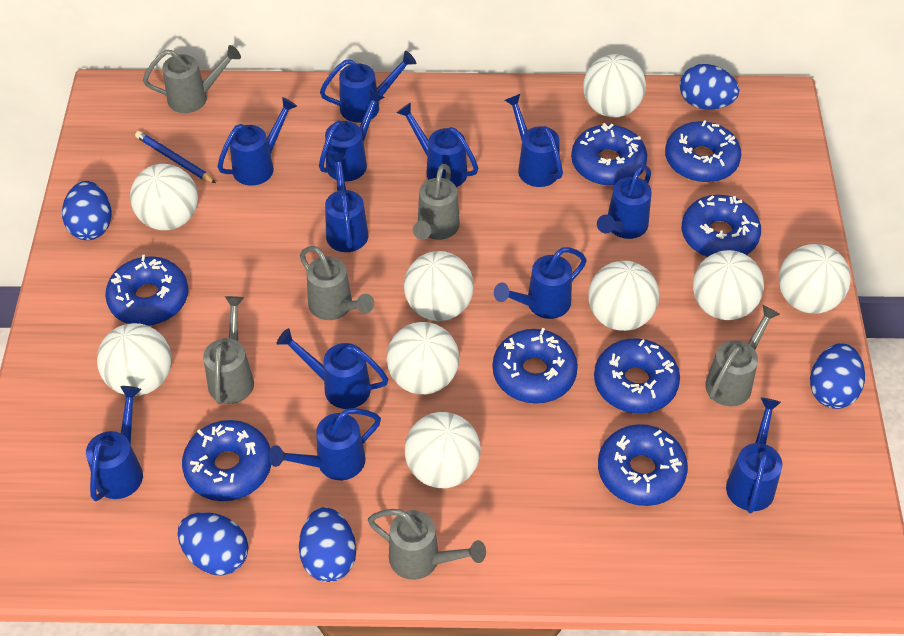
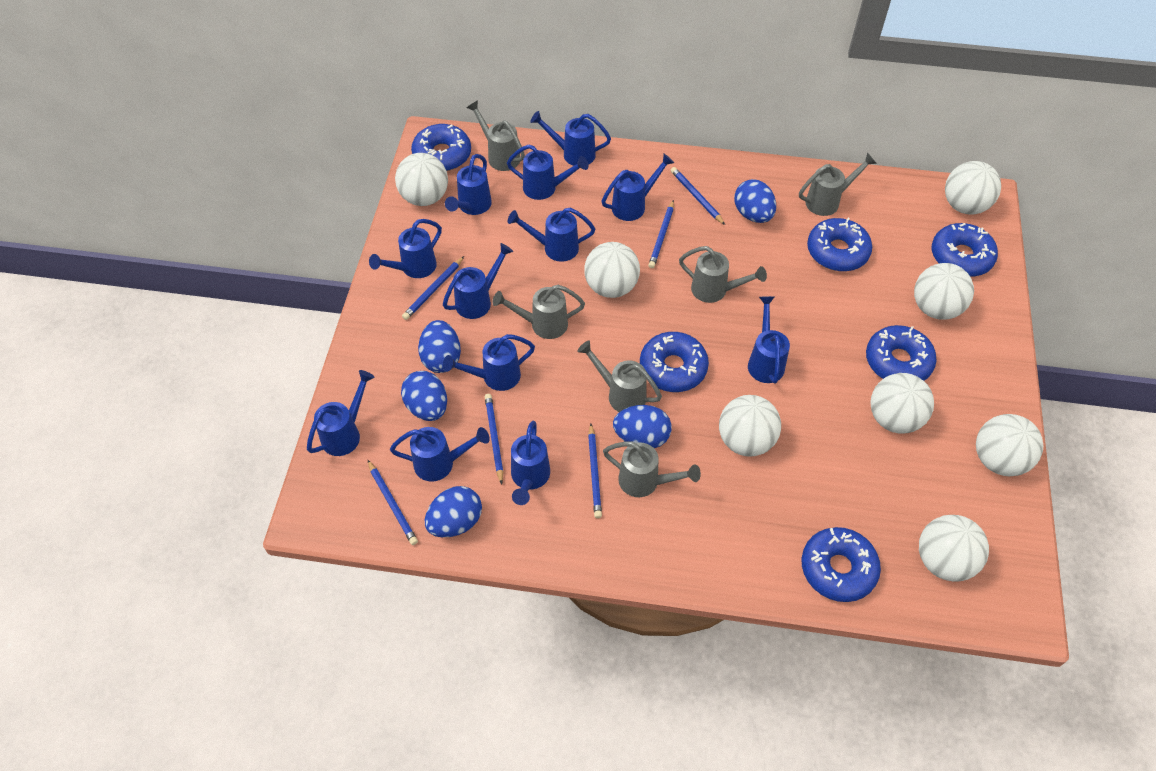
blue donut: [105,255,188,326] [182,420,271,501] [492,328,578,404] [571,123,647,186] [594,338,680,414] [598,424,688,506] [665,120,741,183] [682,195,761,257] = 8 -> [411,124,471,171] [640,332,709,392] [801,527,881,602] [807,218,872,271] [866,325,937,381] [932,223,998,277] = 6
blue pencil: [135,131,216,183] = 1 -> [368,460,418,545] [402,256,464,320] [485,394,503,484] [588,424,602,518] [648,200,674,268] [671,167,725,225] = 6
white ball: [97,323,172,396] [130,164,198,230] [387,322,459,395] [404,251,474,321] [405,412,481,488] [583,54,646,118] [588,261,659,331] [693,250,764,320] [779,244,851,314] = 9 -> [395,153,448,206] [584,242,640,298] [719,395,781,457] [870,373,934,434] [914,263,974,320] [919,515,989,582] [945,161,1001,215] [976,414,1043,476] = 8

